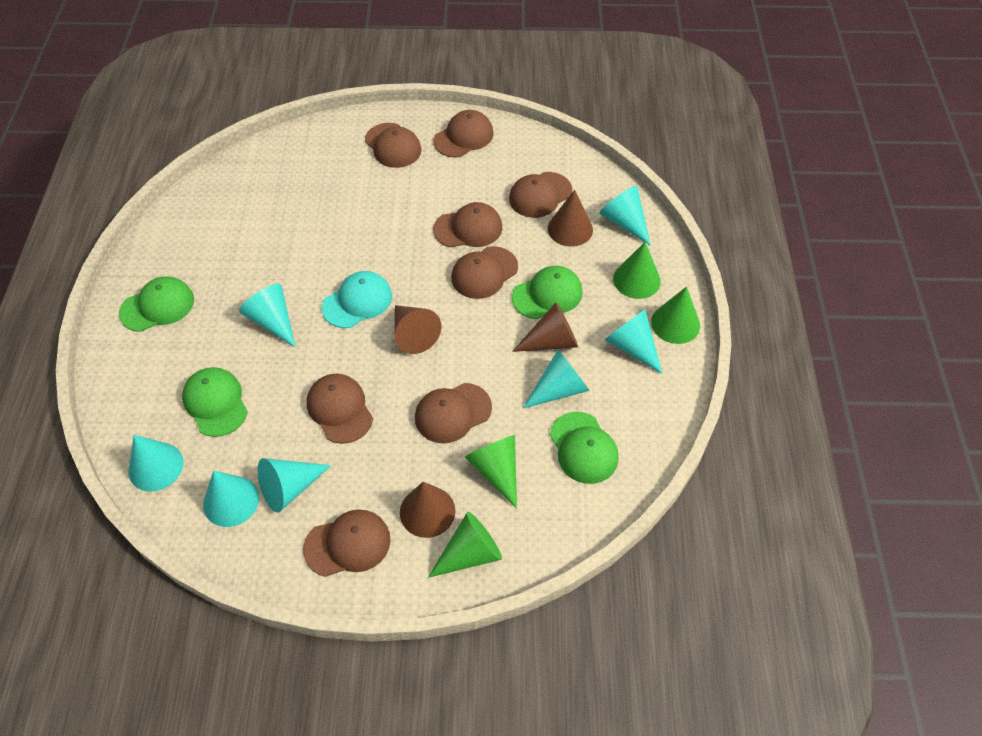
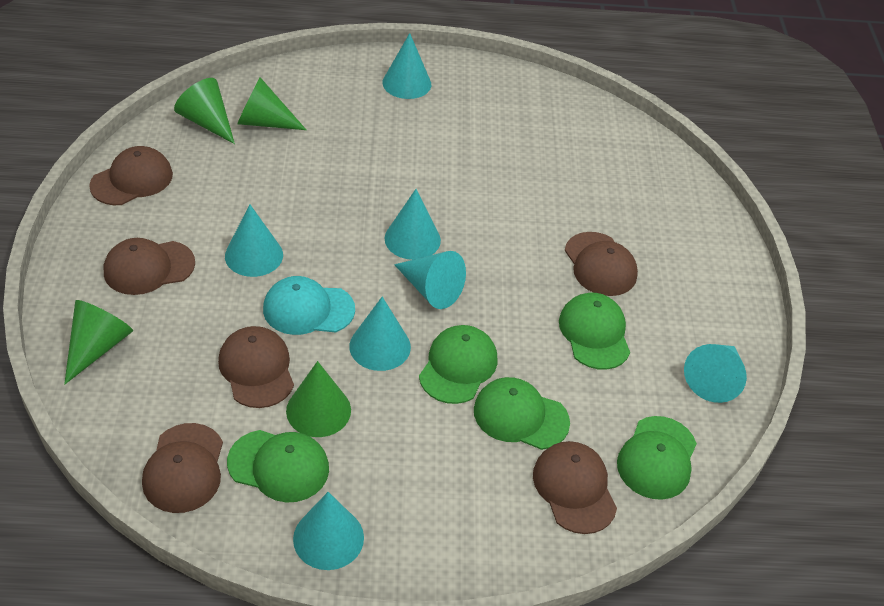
brown cap: [303,510,391,577] [307,374,373,444] [365,123,421,168] [415,383,492,443] [433,110,494,158] [433,202,502,247] [451,246,518,299] [509,172,572,218] = 8 -> [89,146,173,205] [104,238,195,295] [142,423,223,513] [218,326,294,408] [533,441,617,534] [565,232,638,296] = 6
brown cone: [395,305,441,354] [400,482,455,538] [512,302,578,352] [548,190,593,247] = 4 -> none = 0
green cap: [119,277,194,332] [182,367,248,437] [512,266,583,319] [550,412,619,484] = 4 -> [227,430,329,502] [419,325,497,404] [474,377,570,450] [559,293,630,370] [617,416,697,500] = 5

